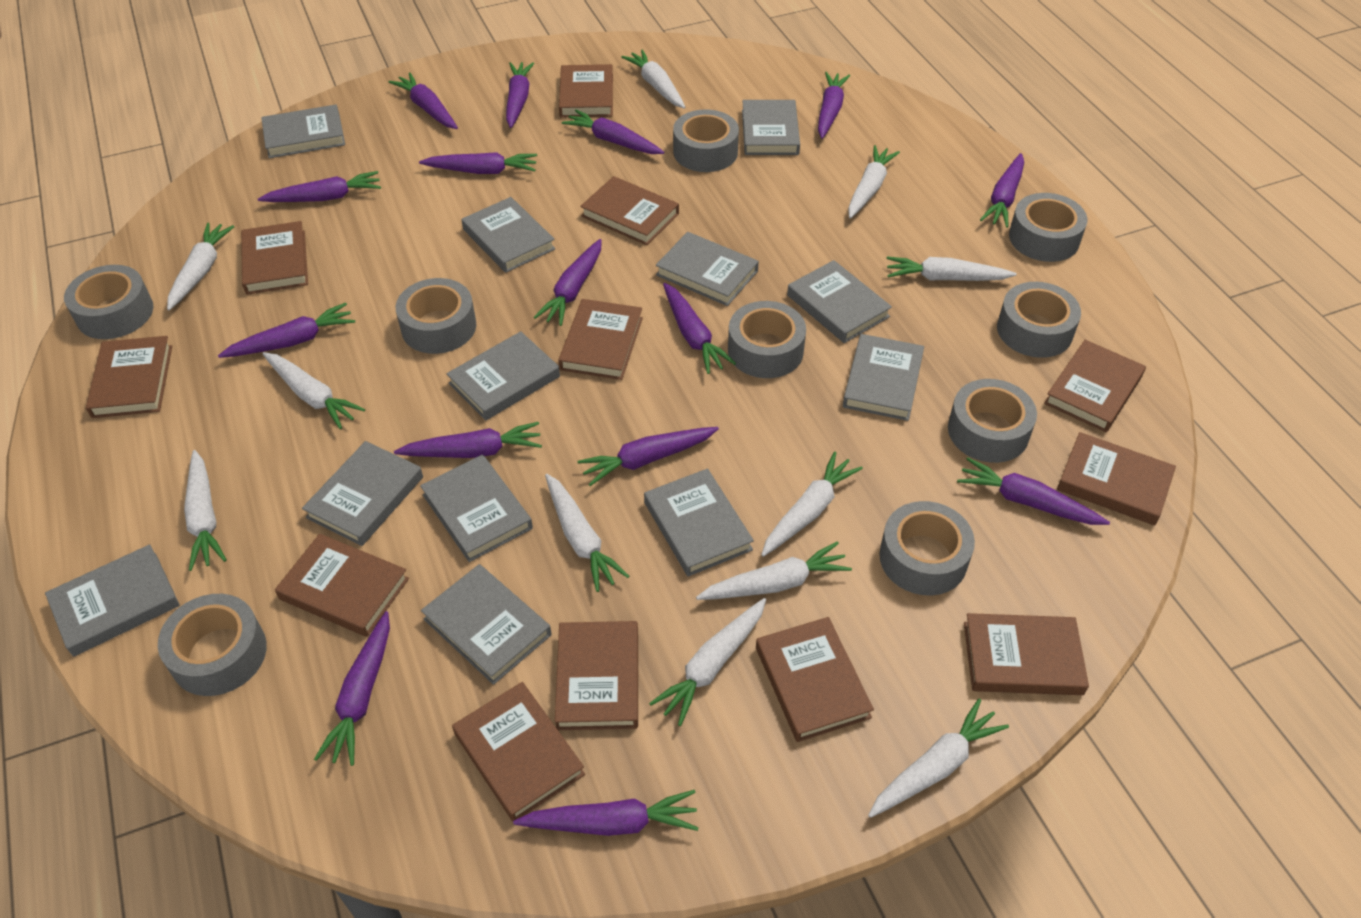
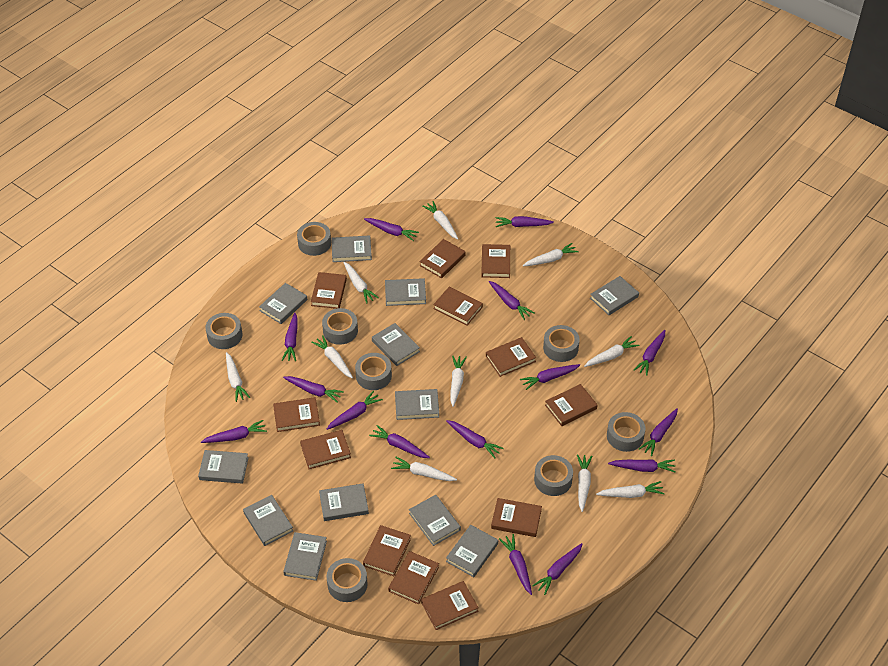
grey tape: [64,265,153,339] [158,594,267,696] [396,278,476,354] [673,109,739,172] [728,301,806,378] [879,501,975,595] [948,379,1037,463] [997,282,1081,358] [1009,193,1087,262] = 9 -> [205,313,242,349] [297,222,331,256] [322,308,358,345] [326,558,368,602] [355,353,392,390] [534,455,573,496] [543,325,580,362] [607,412,645,452] = 8
white carrot: [167,223,235,310] [184,450,227,571] [263,352,365,429] [545,474,630,592] [621,49,686,109] [649,598,766,726] [696,541,852,600] [761,451,863,557] [848,145,900,219] [868,698,1009,818] [886,257,1017,281] = 11 -> [226,352,250,402] [311,335,353,379] [343,262,379,303] [391,457,457,481] [422,201,458,239] [450,355,467,407] [523,243,579,266] [577,454,592,512] [584,336,640,367] [596,481,665,498] = 10

